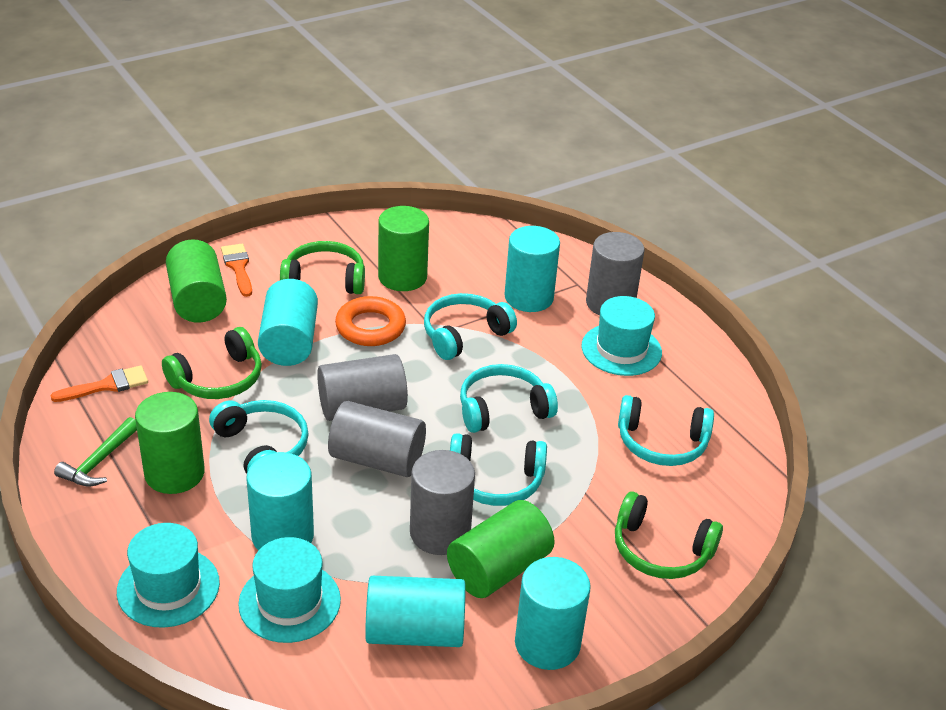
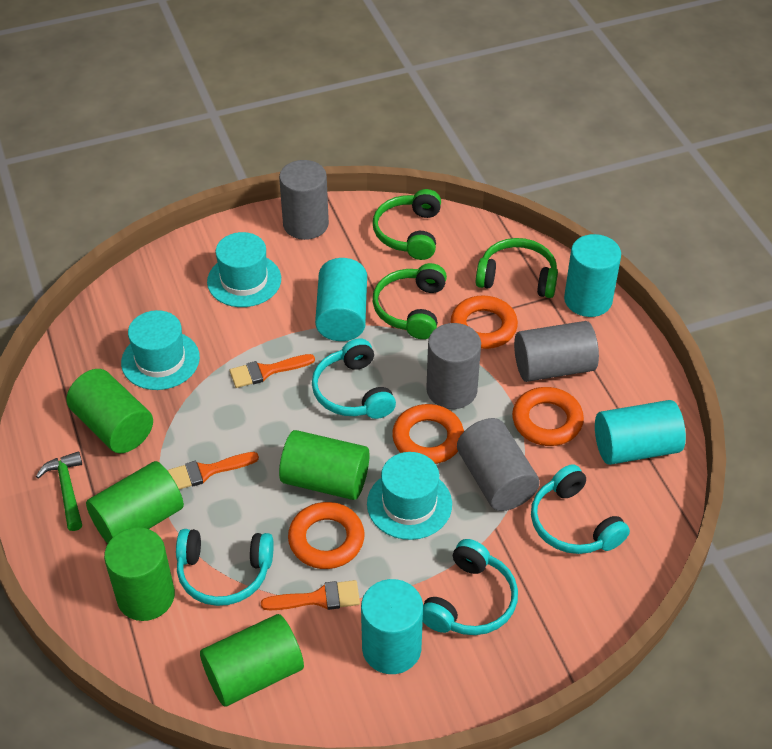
green cylinder: [135,392,205,494] [166,240,227,323] [378,206,429,291] [447,500,555,598] = 4 -> [66,369,153,453] [86,461,184,544] [104,527,175,621] [200,614,304,707] [279,430,370,500] = 5
orange brush: [50,365,148,402] [221,244,252,297] = 2 -> [167,452,259,490] [230,354,315,388] [261,580,360,610] = 3
orange ring: [335,296,406,346] = 1 -> [288,502,365,569] [392,404,464,464] [451,296,518,349] [512,387,584,446] = 4
turquoise cylinder: [246,452,314,551] [258,279,318,366] [365,576,466,647] [504,226,560,312] [515,557,591,670] = 5 -> [315,258,367,341] [361,579,423,674] [564,234,621,317] [595,400,686,465] = 4
turquoise headphones: [209,400,308,473] [424,293,517,360] [450,433,547,506] [460,364,558,433] [618,395,714,466] = 5 -> [176,529,274,606] [312,338,396,419] [423,539,518,635] [531,464,630,554] = 4

